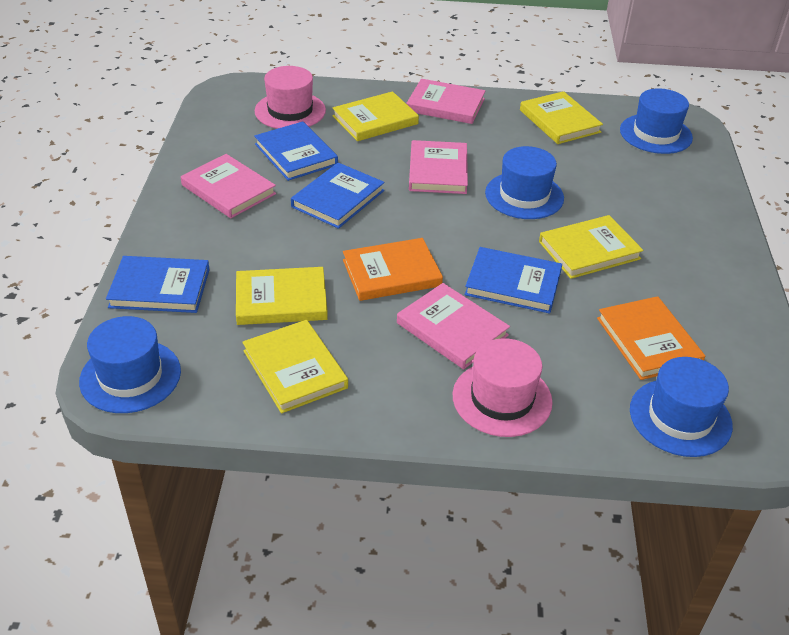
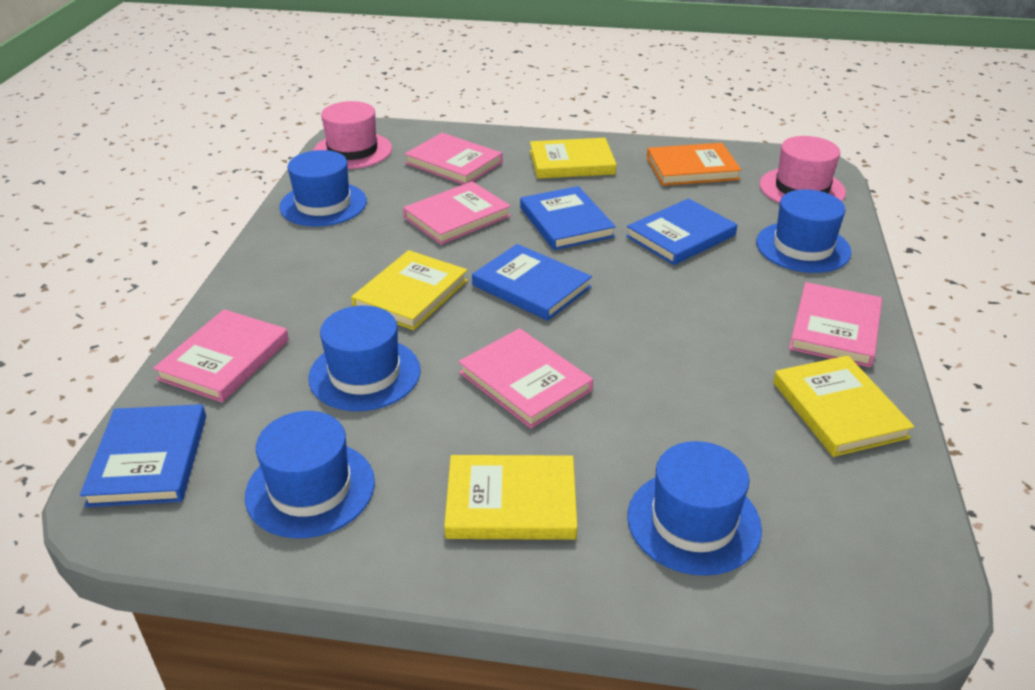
blue hat: [79,316,181,413] [485,146,564,219] [620,88,693,154] [630,357,733,457] = 4 -> [245,411,375,538] [279,150,367,227] [308,306,421,411] [628,441,762,576] [756,189,852,273] = 5
orange book: [343,238,443,301] [597,296,705,380] = 2 -> [647,143,741,186] = 1
pink book: [181,154,276,218] [397,283,510,369] [407,79,485,124] [409,140,468,194] = 4 -> [153,309,289,403] [403,181,511,245] [405,133,503,184] [458,328,593,428] [789,282,882,367] = 5
yellow book: [236,267,328,325] [242,320,348,413] [333,91,419,141] [520,91,603,144] [539,215,643,279] = 5 -> [351,250,468,330] [444,455,577,540] [530,138,617,179] [773,355,914,457] = 4

